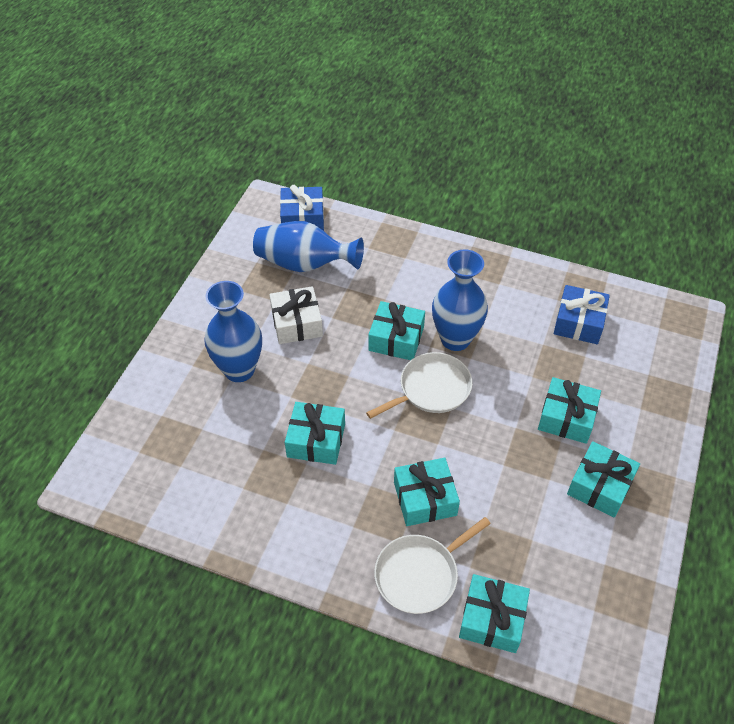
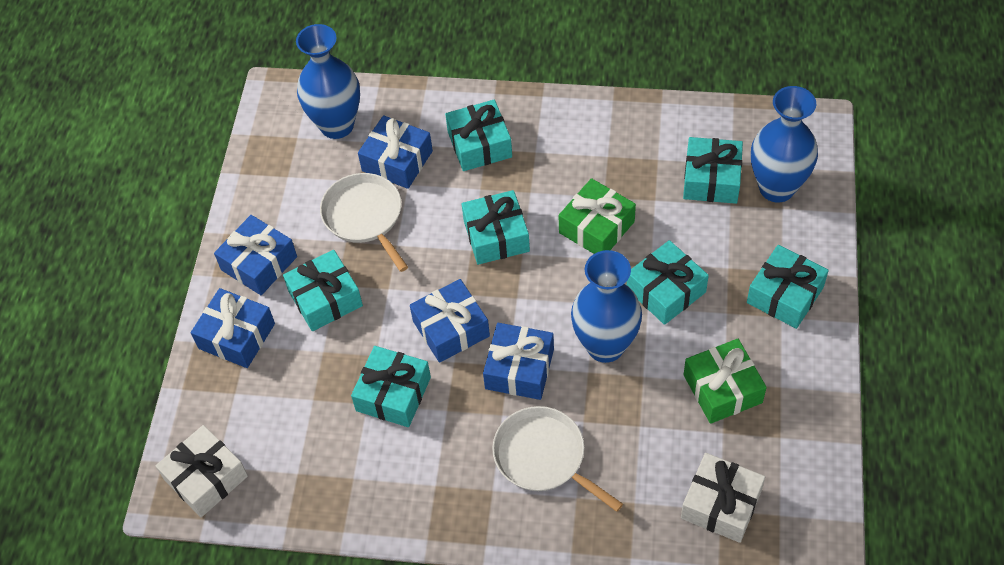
blue gift: [280,185,324,231] [554,285,610,344] = 2 -> [191,288,275,368] [214,215,297,295] [358,115,433,189] [410,279,490,363] [483,323,554,400] = 5
green gift: none = 0 -> [558,178,636,254] [683,339,767,424] = 2
turquoise gift: [285,402,345,465] [368,301,425,360] [394,458,460,526] [459,574,530,653] [538,377,601,444] [567,441,640,518] = 6 -> [283,250,363,331] [351,346,431,427] [445,100,512,171] [462,190,530,265] [627,240,709,325] [683,137,743,204] [747,245,829,329] = 7
white gift: [269,286,323,344] = 1 -> [156,425,248,517] [681,453,765,543] = 2

